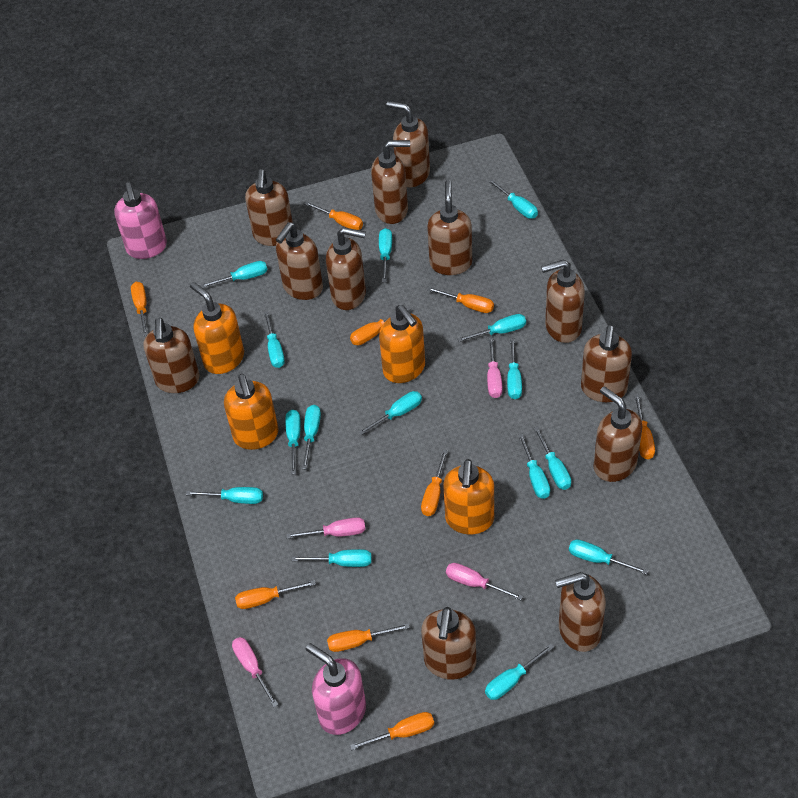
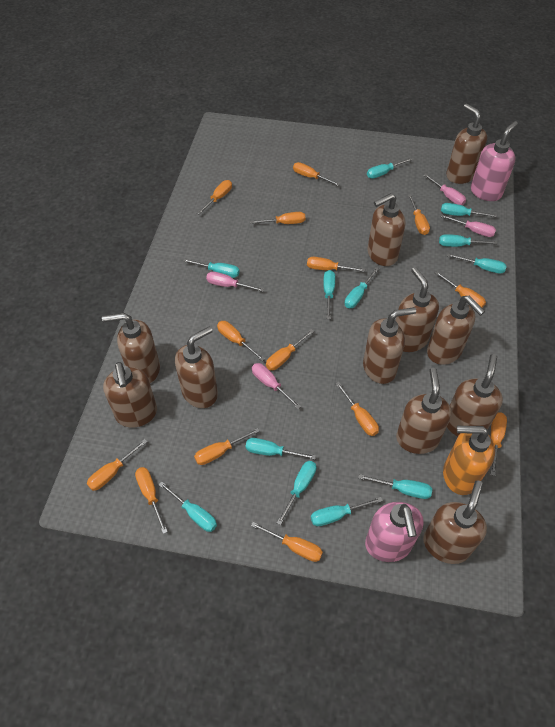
brown soap dispenser: [143,318,200,393] [245,169,293,246] [276,222,323,300] [326,227,366,310] [371,140,410,224] [386,101,430,187] [421,607,476,680] [427,180,472,275] [541,259,585,343] [555,572,606,652] [581,325,632,402] [593,386,642,482] = 12 -> [102,313,160,383] [103,362,157,428] [175,326,218,408] [363,307,416,384] [367,193,406,266] [396,267,439,352] [396,368,452,454] [423,480,487,564] [427,296,485,365] [446,104,487,184] [447,354,503,436] = 11
orange screwdriver: [131,282,148,336] [235,580,316,609] [305,201,363,230] [327,623,410,652] [350,306,412,345] [350,712,434,750] [421,450,448,516] [427,287,494,313] [634,395,655,459] = 9 -> [87,439,148,491] [135,467,168,534] [194,428,260,465] [197,180,232,215] [217,321,265,361] [250,212,306,224] [251,522,323,562] [266,329,314,370] [293,162,340,186] [307,257,365,272] [335,382,379,436] [408,194,430,235] [435,271,486,308] [491,412,507,476] = 14
orange soap dispenser: [190,282,244,374] [224,374,279,450] [379,305,425,383] [443,459,494,534] = 4 -> [443,426,495,495] = 1
turquoise screwdriver: [186,487,263,504] [200,261,267,288] [264,311,285,368] [285,410,301,475] [291,549,372,567] [302,405,321,469] [358,391,422,435] [379,228,392,282] [457,314,526,342] [485,644,554,700] [488,179,538,219] [507,338,522,399] [518,434,550,499] [534,427,571,490] [569,539,648,575] = 15 -> [158,481,217,532] [183,259,240,278] [246,438,316,459] [277,461,316,525] [311,497,383,526] [323,270,335,319] [345,267,379,308] [359,474,432,499] [367,158,413,179] [439,234,497,247] [441,203,497,217] [447,253,507,274] = 12

